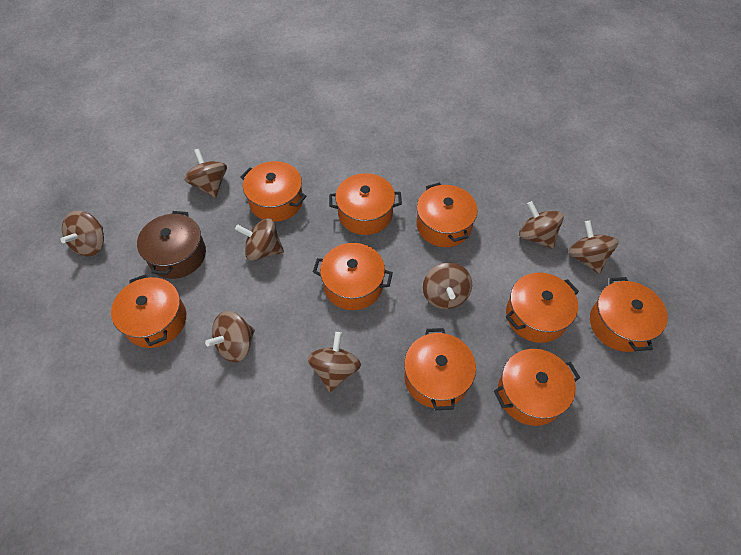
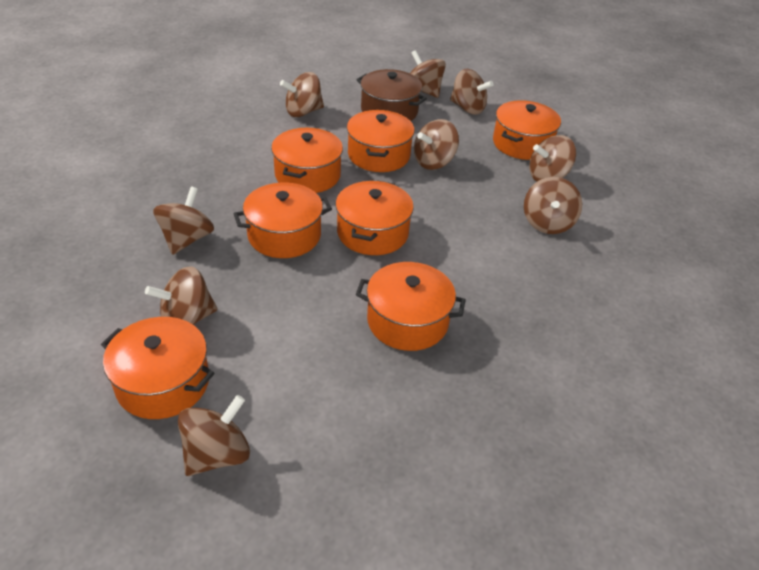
brown spinning top: [60,211,104,256] [184,149,227,198] [205,311,255,362] [235,218,284,261] [307,332,361,392] [423,263,472,309] [519,201,564,249] [568,220,619,274] = 8 -> [145,266,218,325] [153,187,214,255] [178,395,250,476] [280,72,324,117] [410,50,446,98] [414,119,459,170] [450,69,494,115] [524,177,582,234] [529,135,576,182] = 9
orange pot: [111,274,186,348] [241,161,306,222] [313,243,393,310] [329,173,402,235] [404,328,476,410] [416,182,478,247] [494,349,580,426] [506,273,579,343] [590,277,668,352] = 9 -> [101,317,214,419] [234,183,332,258] [271,128,343,193] [336,180,414,255] [347,110,415,172] [356,262,466,351] [493,100,561,160] = 7

